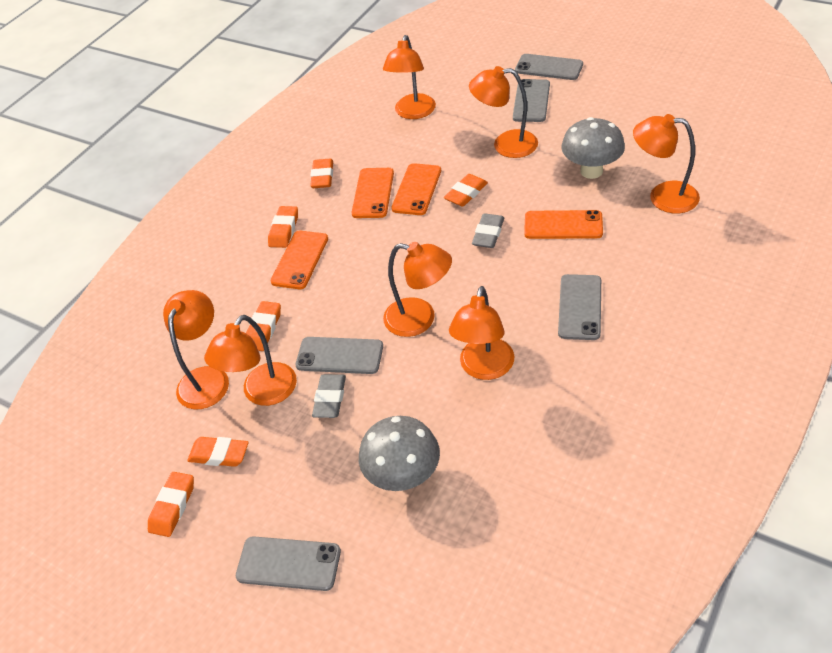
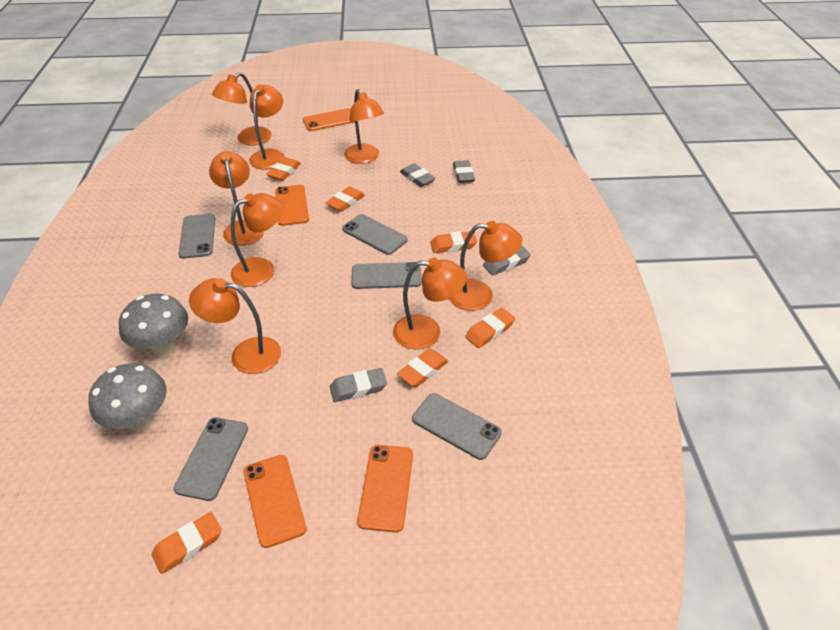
grey eraser: [312,374,346,418] [472,213,504,248] = 2 -> [330,368,387,402] [400,163,436,187] [453,160,475,183] [483,245,531,275] = 4
orange lamp: [163,290,229,409] [204,315,297,406] [383,35,436,119] [383,242,452,337] [449,286,514,380] [469,66,538,158] [633,114,700,213] = 7 -> [189,278,281,374] [209,151,264,246] [212,72,272,146] [231,193,283,287] [249,85,285,170] [344,89,384,164] [393,258,467,350] [449,221,522,311] = 8

